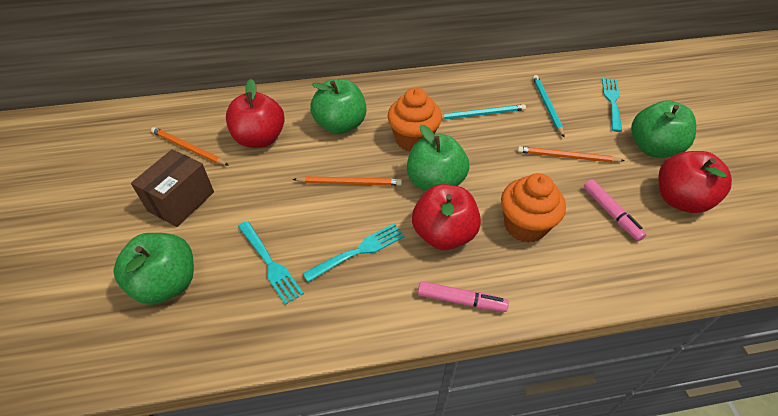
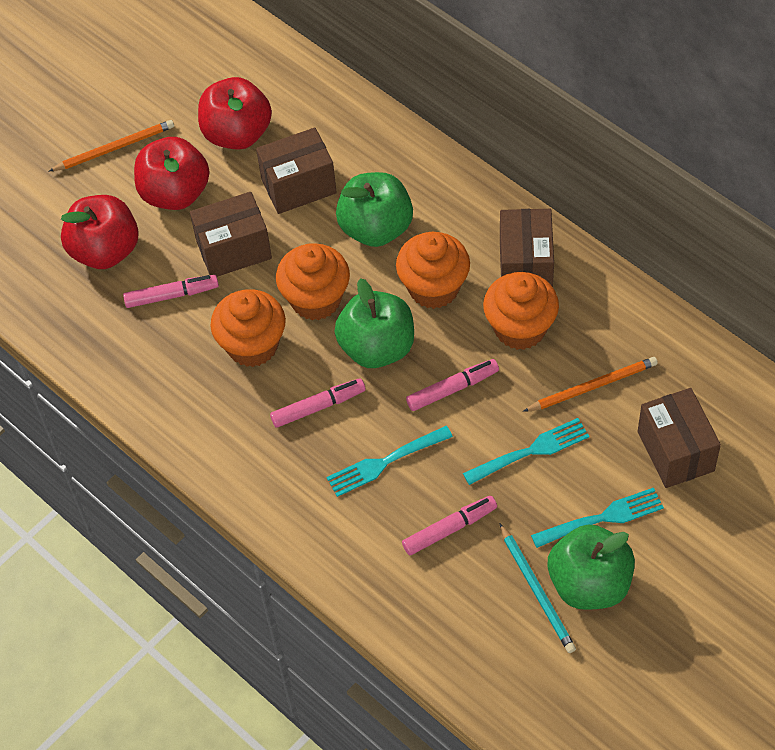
brown box: [131,149,214,227] = 1 -> [190,192,272,277] [256,127,337,214] [500,209,554,287] [638,388,721,488] = 4
green apple: [114,233,194,305] [310,79,366,134] [407,125,469,191] [631,100,696,158] = 4 -> [334,278,414,368] [336,172,413,247] [547,524,635,610] = 3
orange cupcake: [387,88,442,151] [501,173,566,243] = 2 -> [211,289,286,367] [276,243,350,320] [396,232,470,309] [483,272,559,350] = 4
orange pencil: [151,127,228,165] [293,176,402,186] [517,146,625,163] = 3 -> [49,120,174,171] [523,357,658,412] = 2
pink marker: [418,281,509,312] [584,180,647,241] = 2 -> [123,275,219,308] [270,378,366,428] [402,496,497,555] [406,359,499,411] = 4
turquoise pencil: [442,104,526,120] [533,75,564,137] = 2 -> [499,523,576,653] = 1

